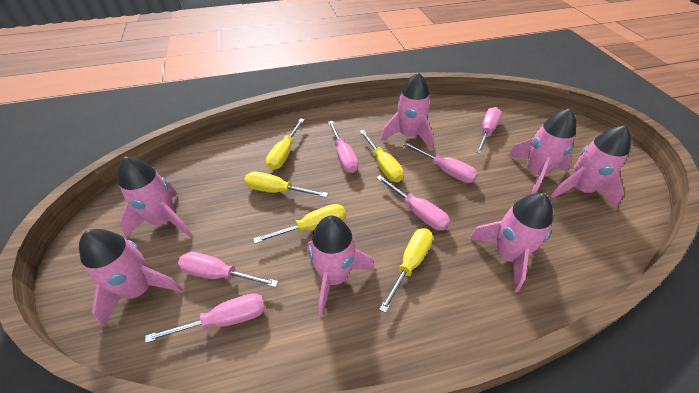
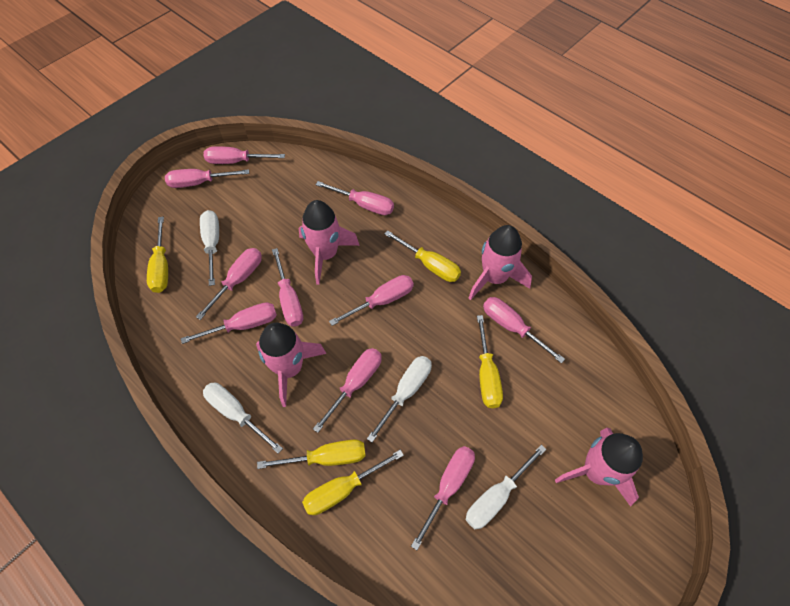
pink rocket: [79,229,183,327] [118,157,192,237] [307,216,375,316] [380,72,434,151] [469,193,553,292] [508,108,576,194] [551,125,631,208] = 7 -> [256,323,327,407] [299,200,360,285] [469,225,532,300] [555,428,643,507] = 4
pink screwdriver: [145,293,265,343] [178,252,278,287] [328,121,358,173] [376,176,450,230] [403,142,478,183] [476,107,501,154] = 6 -> [165,169,249,188] [181,302,277,344] [196,248,262,320] [204,146,285,164] [272,248,303,327] [313,348,381,433] [316,181,394,215] [329,275,414,326] [411,446,475,550] [483,297,565,363] = 10
white screwdriver: none = 0 -> [200,210,219,286] [203,383,283,454] [367,356,432,442] [466,445,547,529] = 4

